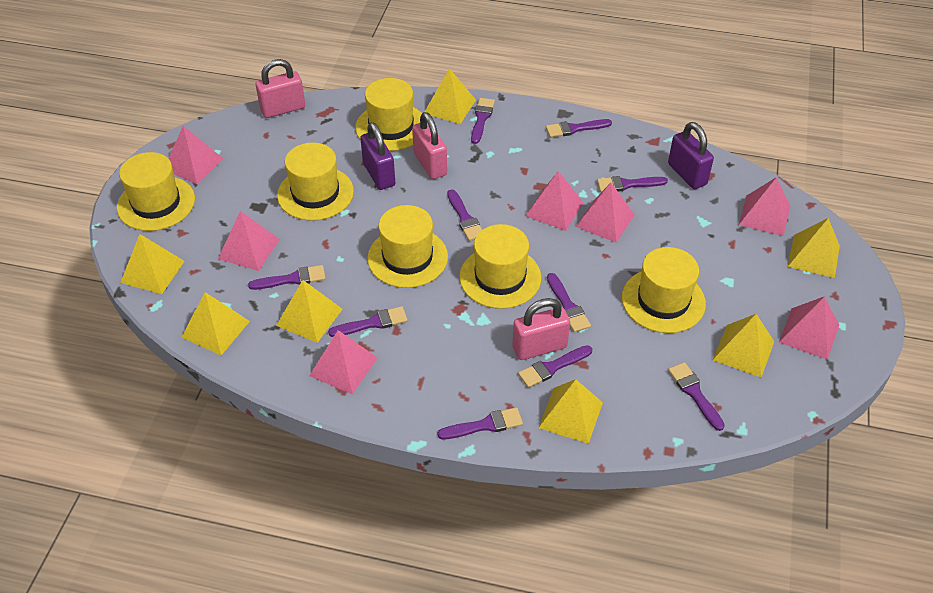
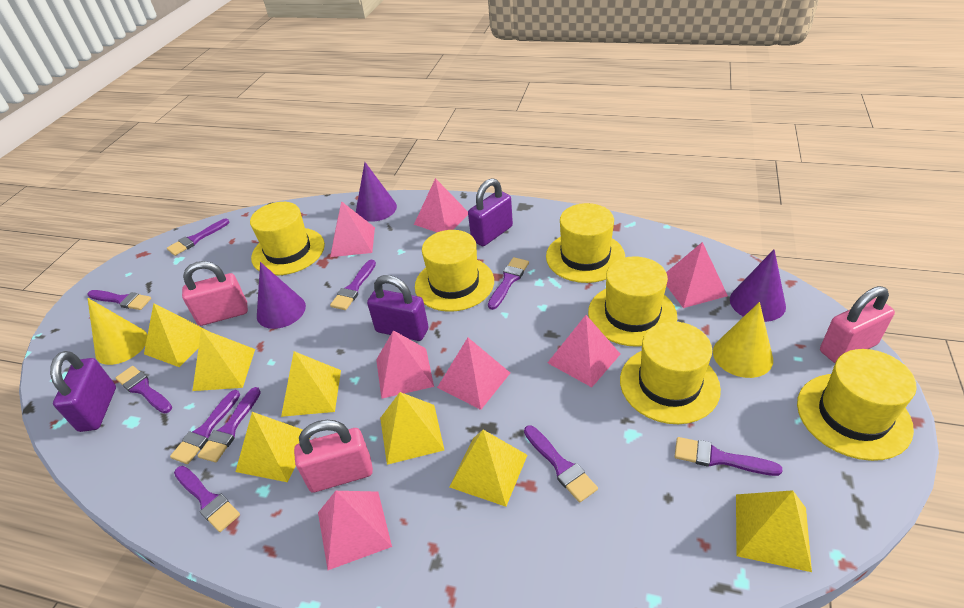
purple cone: none = 0 -> [257,262,306,329] [356,162,397,222] [730,249,786,322] = 3
purple padlock: [360,122,395,190] [668,122,714,189] = 2 -> [50,351,116,432] [367,275,429,341] [468,178,513,246] = 3
yellow cone: none = 0 -> [88,298,147,365] [713,302,773,378] = 2

